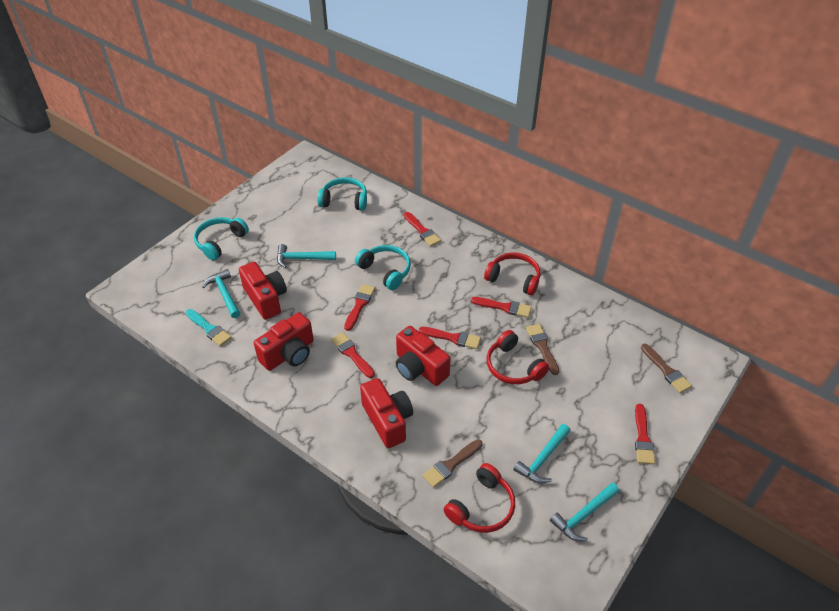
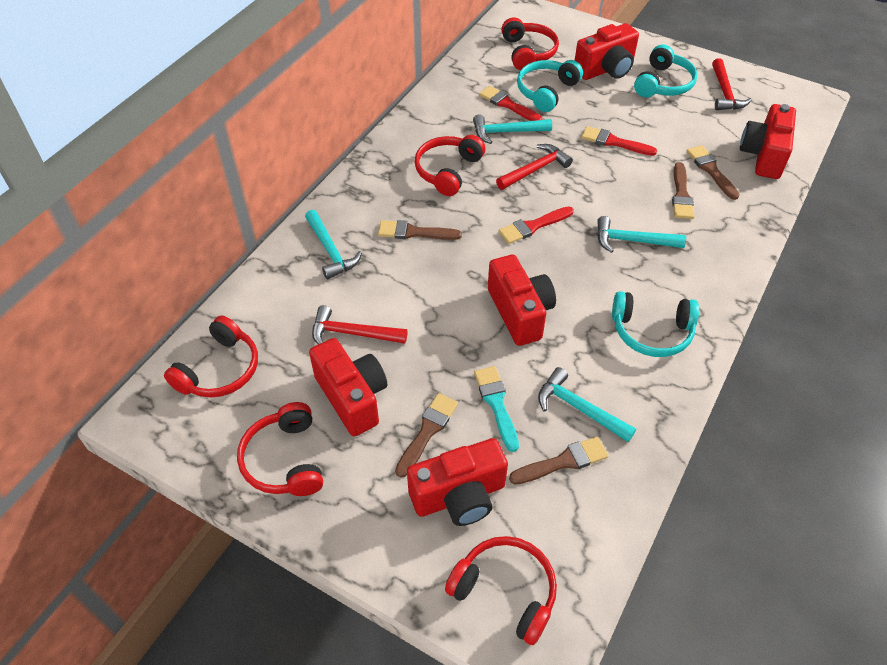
brown brush: [423,439,483,488] [526,324,559,375] [641,344,692,393] = 3 -> [378,220,462,240] [395,393,458,478] [509,437,609,485] [672,162,695,219] [687,145,740,200] = 5
red brush: [331,332,375,378] [344,284,375,331] [404,212,441,246] [419,327,481,349] [471,297,532,318] [635,404,655,465] = 6 -> [479,86,542,121] [498,206,574,244] [581,126,657,156] = 3
red camera: [239,262,287,320] [254,312,314,371] [360,378,413,448] [396,326,451,386] = 4 -> [309,338,387,436] [407,438,508,526] [488,255,556,346] [575,23,639,80] [740,104,796,179] = 5
red hammer: none = 0 -> [312,305,407,344] [496,144,573,190] [712,58,752,110] = 3
red headphones: [443,463,515,533] [484,252,540,296] [486,330,550,384] = 3 -> [164,316,258,398] [237,402,323,496] [414,135,486,196] [445,536,557,645] [501,17,559,70] = 5

